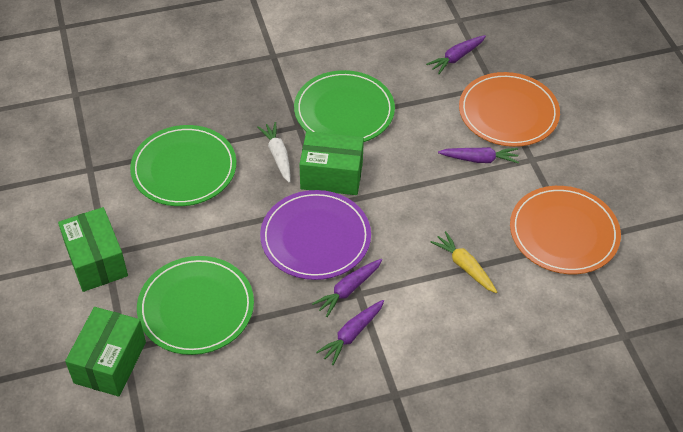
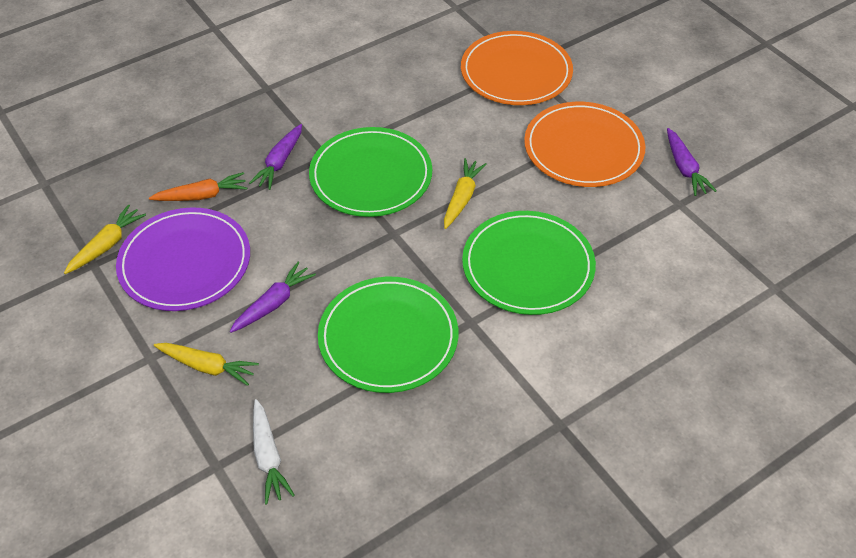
green box: [58,207,128,292] [65,307,146,397] [300,131,364,195] = 3 -> none = 0
orange carrot: none = 0 -> [149,172,247,201] = 1
purple carrot: [312,259,382,317] [316,300,384,365] [426,35,486,74] [438,147,519,164] = 4 -> [229,262,316,333] [249,124,302,190] [667,128,717,196] = 3
yellow carrot: [431,231,497,293] = 1 -> [64,204,146,274] [154,343,259,386] [444,158,487,229] = 3

